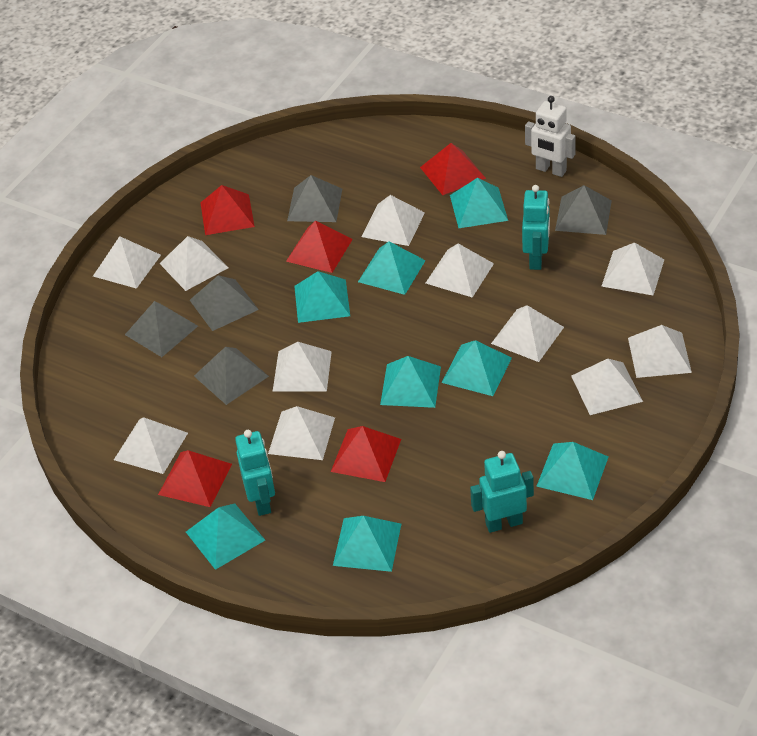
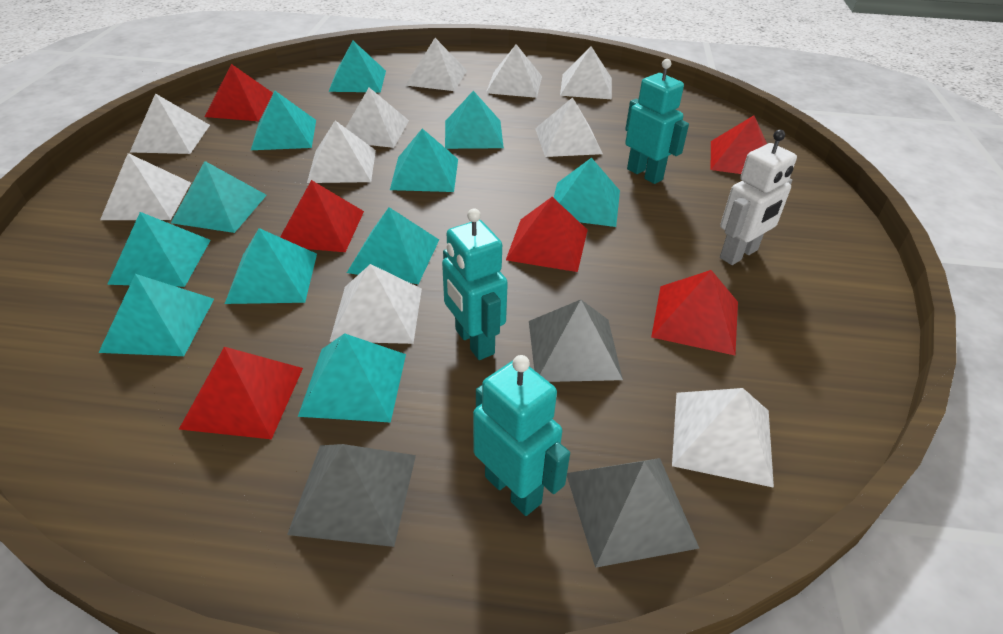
grey pyramid: [125,301,198,357] [190,275,259,331] [194,347,269,405] [287,175,342,222] [555,185,612,235] = 5 -> [287,444,416,547] [529,300,623,382] [567,458,700,568] = 3
red pyramid: [158,450,232,507] [201,185,255,235] [286,221,353,273] [331,426,401,482] [420,143,486,195] = 5 -> [179,347,303,439] [205,64,273,121] [280,180,364,252] [506,197,588,272] [651,270,738,355] [711,115,767,174] = 6
turquoise pyramid: [186,504,265,570] [294,271,350,323] [333,516,401,572] [358,241,426,295] [380,356,441,408] [442,340,512,396] [450,178,508,228] [536,442,608,500] = 8 -> [98,274,214,356] [107,212,211,287] [171,161,267,233] [225,228,317,304] [251,91,316,150] [298,333,406,423] [328,40,386,92] [347,207,439,284] [390,128,458,192] [445,91,504,149] [554,158,620,227] = 11
white pyramid: [93,236,161,289] [114,417,188,474] [159,236,229,291] [268,406,335,460] [273,342,332,392] [361,195,425,246] [426,243,494,298] [491,305,564,362] [571,359,643,415] [601,242,664,295] [628,325,692,378] = 11 -> [100,153,191,220] [130,93,210,154] [307,121,376,183] [329,264,422,344] [346,88,409,148] [405,38,467,91] [486,44,542,98] [535,97,603,157] [560,47,612,99] [672,388,774,488] = 10

